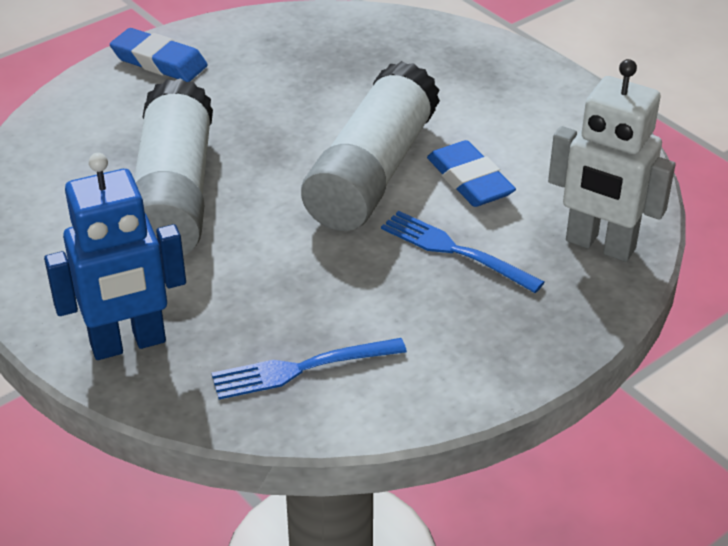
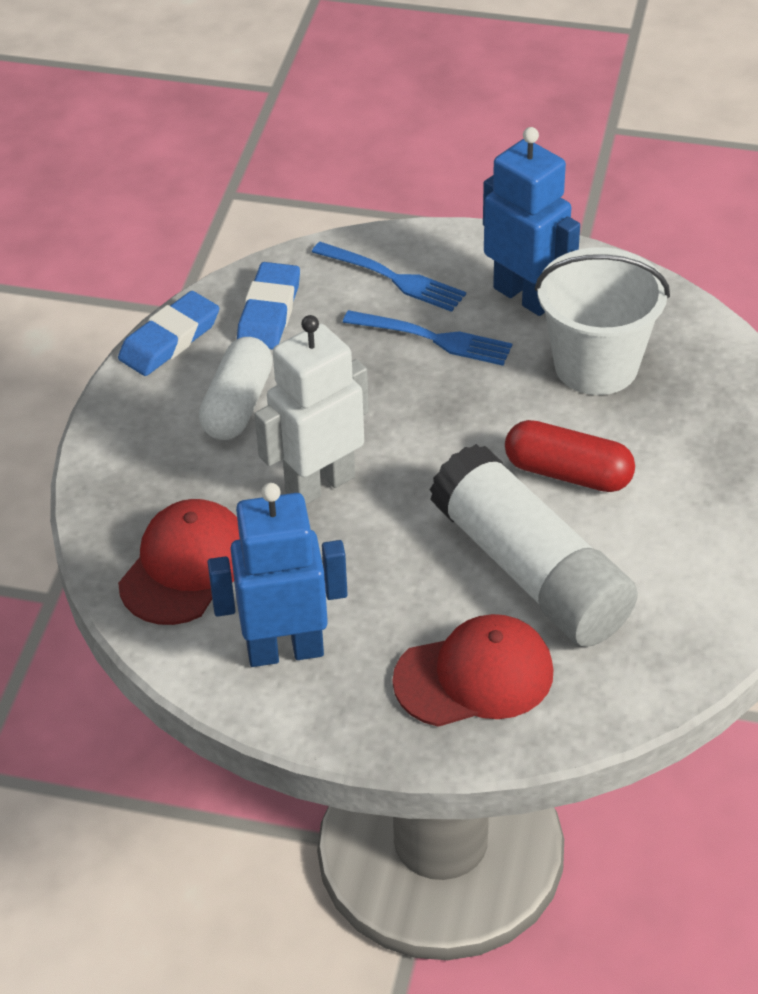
blue robot: [44,153,186,360] = 1 -> [208,483,348,667] [483,127,580,316] = 2
red cap: none = 0 -> [118,499,240,625] [392,614,553,727] = 2
red capsule: none = 0 -> [505,420,635,492] = 1
white bucket: none = 0 -> [535,247,670,395] = 1
white capsule: none = 0 -> [199,337,273,440] = 1
white glue stick: [134,78,213,256] [301,61,440,231] = 2 -> [430,444,638,647] = 1

